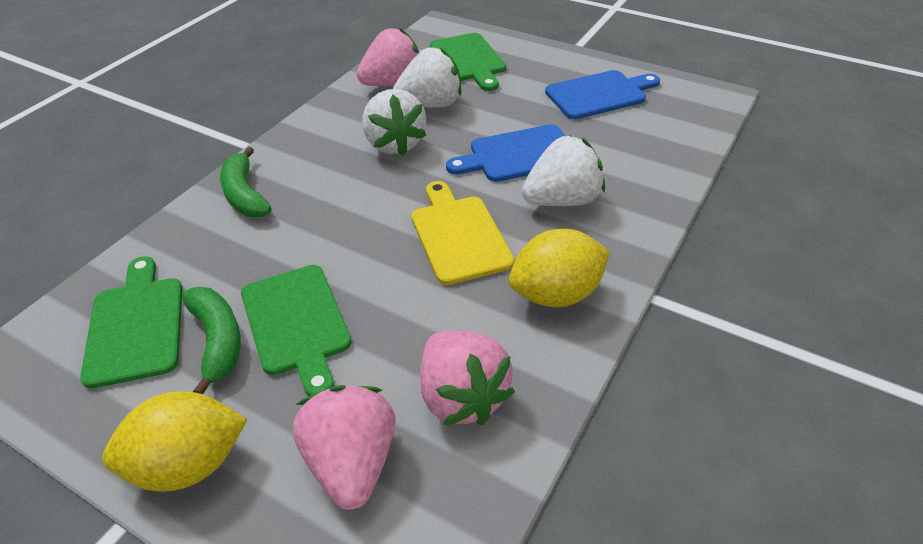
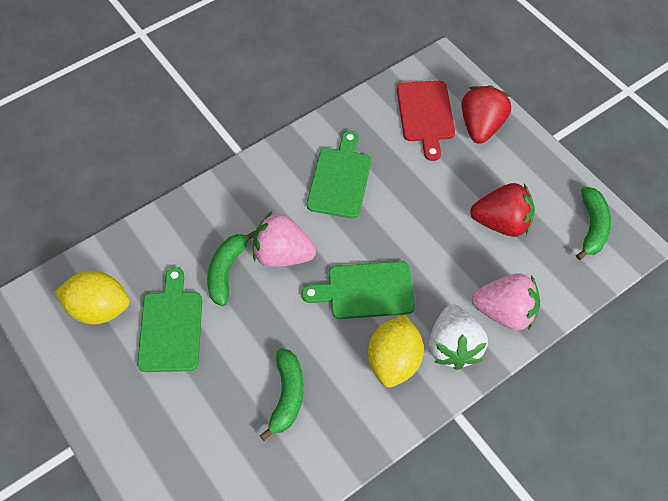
blue cutting board: [446,124,565,182] [545,70,660,119] = 2 -> none = 0
green banana: [182,287,241,394] [220,147,272,217] = 2 -> [207,231,255,306] [260,348,304,441] [576,187,611,260] = 3
pink strawberry: [293,385,396,510] [357,27,419,87] [420,331,515,425] = 3 -> [253,212,316,267] [472,273,540,330] = 2
red cutting board: none = 0 -> [397,81,455,161] = 1
red strawberry: none = 0 -> [461,85,511,144] [470,183,535,237] = 2
white strawberry: [362,89,426,156] [393,47,461,108] [522,135,605,206] = 3 -> [429,304,488,370] = 1
yellow cutting board: [411,181,514,285] = 1 -> none = 0

